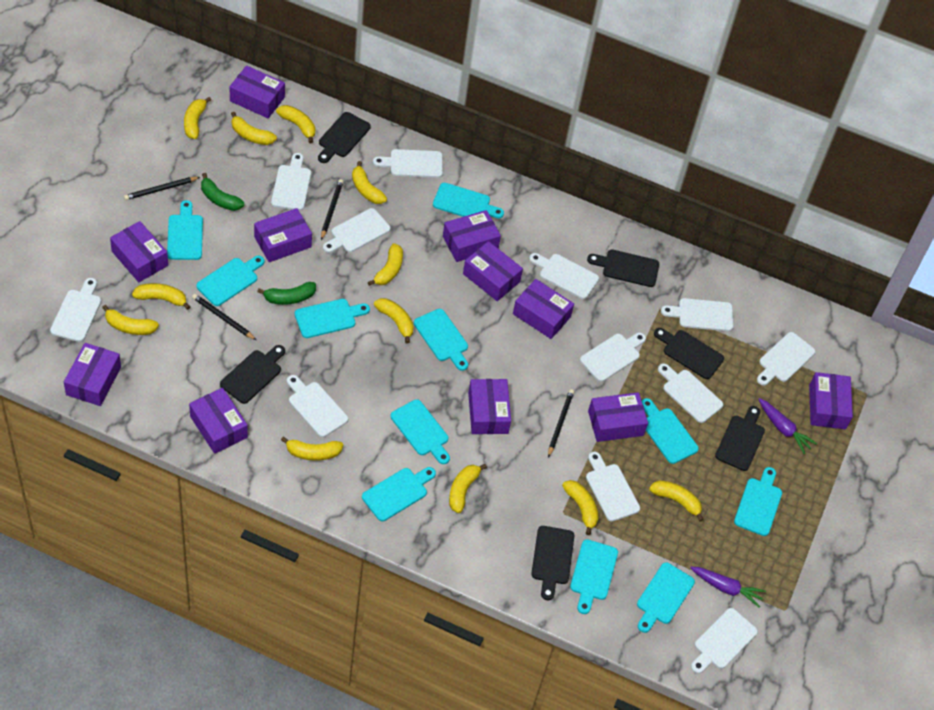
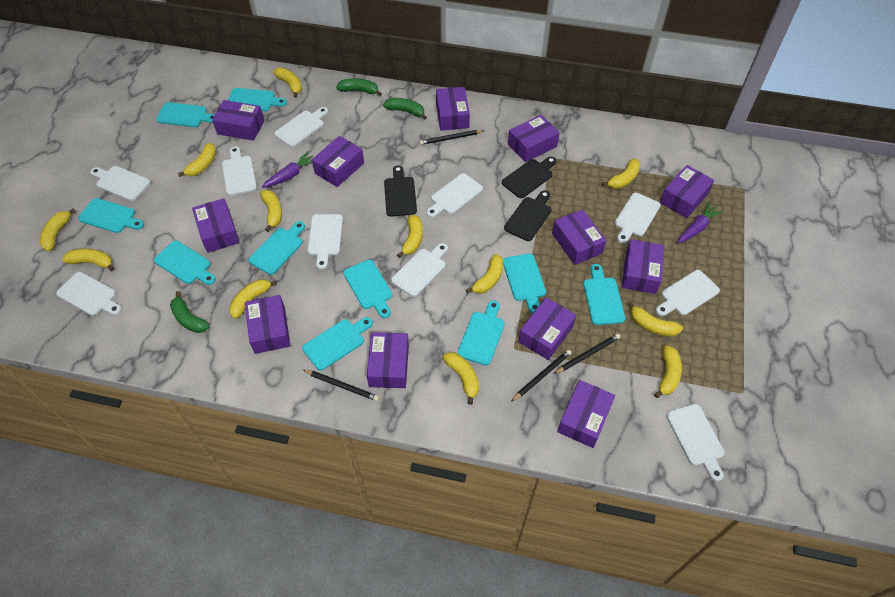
black cutting board: [220,345,285,404] [318,112,371,163] [531,526,574,600] [587,249,659,287] [654,328,724,379] [715,406,765,471] = 6 -> [384,166,417,217] [502,157,556,198] [504,190,552,241] = 3
green banana: [201,173,244,211] [257,282,316,305] = 2 -> [170,291,210,333] [336,78,382,96] [383,98,427,120] = 3
purple box: [64,343,121,406] [110,221,168,282] [189,388,248,454] [230,66,285,118] [254,208,312,262] [443,210,501,262] [463,241,523,301] [468,379,511,434] [513,279,574,339] [588,392,648,442] [809,372,853,429] = 11 -> [192,198,240,253] [212,100,264,141] [245,295,290,354] [312,136,364,187] [367,332,409,388] [436,87,470,131] [508,115,560,162] [518,297,576,360] [552,209,606,265] [557,380,615,448] [622,239,665,294] [660,165,714,218] = 12
turquoise cutting board: [167,200,203,260] [196,256,265,306] [295,299,370,338] [362,467,436,521] [390,399,450,464] [414,309,468,371] [433,183,504,218] [570,539,618,614] [637,562,695,633] [642,398,699,464] [734,467,782,536] = 11 -> [78,198,144,233] [154,241,216,285] [156,102,215,127] [228,88,287,111] [249,221,305,275] [302,317,373,371] [343,260,392,318] [457,300,505,365] [503,253,546,314] [583,264,625,325] = 10
white cutting board: [50,278,101,342] [271,153,311,211] [287,375,348,437] [323,208,391,253] [373,149,443,178] [529,253,599,299] [580,332,646,382] [586,452,640,522] [658,363,723,423] [661,298,733,331] [691,608,758,674] [757,332,816,386] = 12 -> [56,272,122,316] [90,166,151,201] [222,147,257,196] [274,107,328,147] [308,214,343,270] [391,243,448,297] [426,173,483,218] [615,193,661,244] [656,270,720,316] [666,404,725,482] = 10

